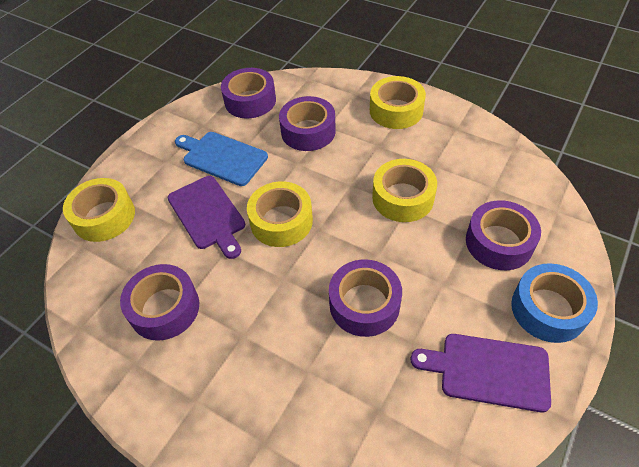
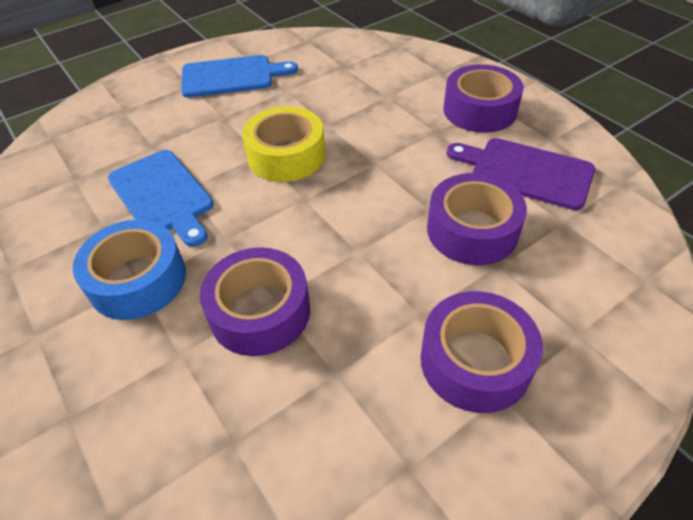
blue cutting board: [175,132,268,186] = 1 -> [108,150,214,247] [181,55,298,98] = 2
purple cutting board: [168,176,245,259] [411,334,551,412] = 2 -> [446,138,595,210] = 1
purple tape: [120,264,199,341] [221,68,276,118] [279,96,336,151] [329,259,402,337] [466,200,541,270] = 5 -> [200,247,310,356] [420,291,543,413] [427,173,527,265] [443,64,524,133] = 4
yellow tape: [63,178,135,242] [247,181,313,247] [370,76,426,129] [372,159,437,222] = 4 -> [242,106,325,182] = 1

